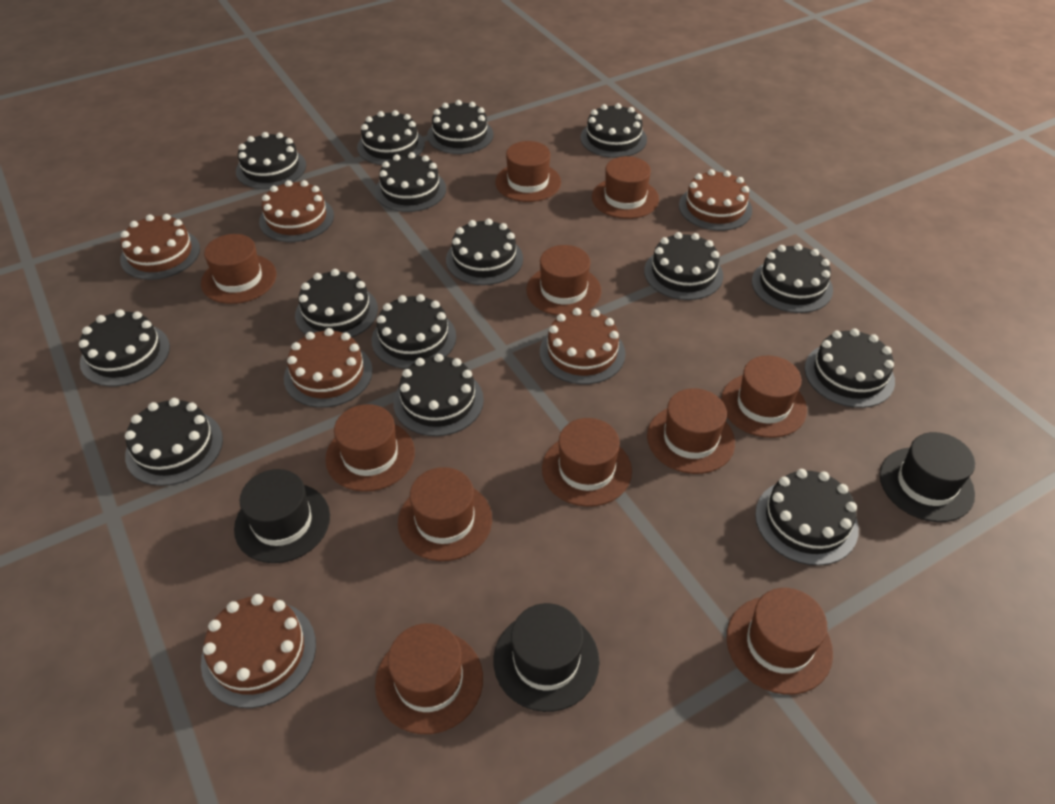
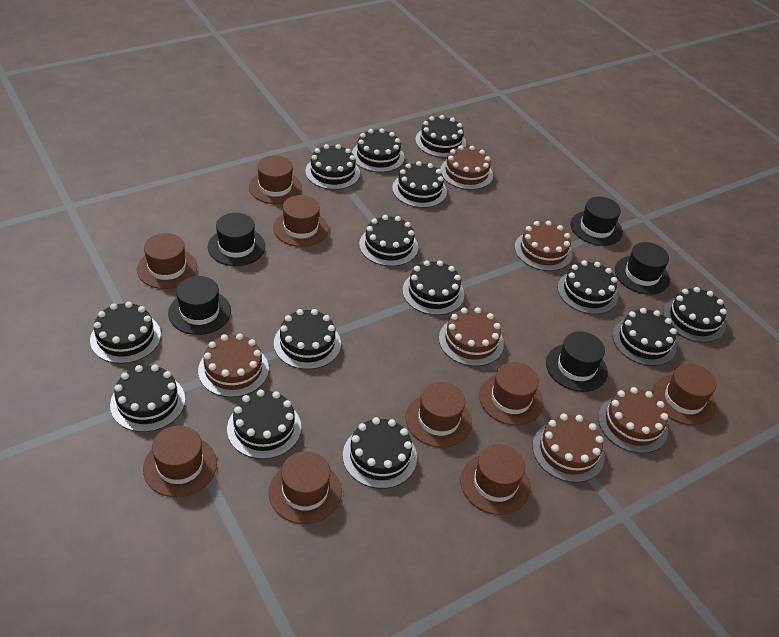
black cake: [79,309,170,386] [125,398,223,486] [236,132,306,189] [295,269,378,337] [357,110,425,165] [372,294,456,369] [375,152,446,212] [393,354,484,436] [427,100,493,154] [446,218,523,285] [580,103,647,158] [644,232,723,300] [752,244,833,313] [755,469,859,566] [805,328,895,408] = 15 -> [90,302,161,364] [110,365,185,432] [227,389,301,459] [274,309,341,369] [305,144,360,190] [343,417,417,489] [352,128,404,172] [359,215,418,266] [392,161,447,208] [402,260,464,315] [415,115,466,158] [558,260,618,314] [612,308,677,366] [663,287,727,343] = 14
black hat: [234,469,330,563] [493,603,600,712] [880,432,975,522] = 3 -> [168,276,231,335] [208,213,265,266] [546,331,608,392] [570,197,623,246] [615,242,670,295] = 5
brown hat: [201,234,276,304] [325,404,415,492] [375,623,483,734] [398,467,492,561] [495,141,561,202] [527,245,602,315] [542,418,632,507] [592,156,659,219] [647,388,735,474] [721,356,807,438] [726,588,833,695] = 11 -> [137,233,197,289] [143,425,217,497] [249,155,302,204] [269,451,342,524] [273,195,329,247] [406,382,472,448] [460,444,531,515] [479,362,543,425] [652,363,716,425] = 9

